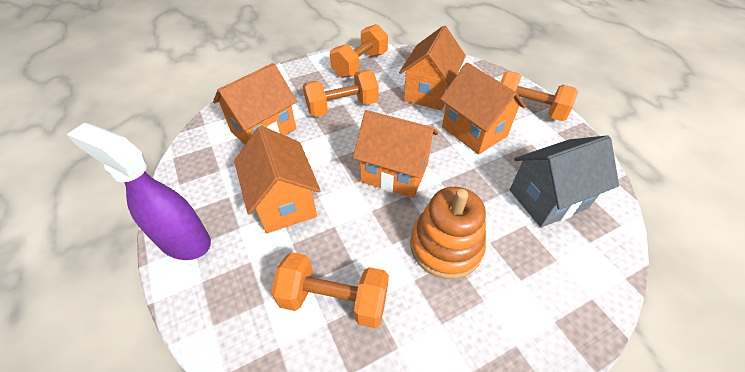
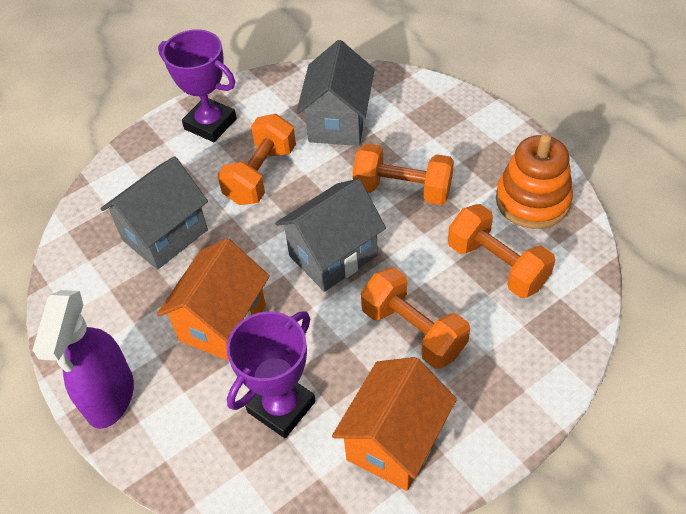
grey house: [510,135,619,228] = 1 -> [100,156,208,270] [275,179,386,292] [296,40,375,146] = 3
orange house: [213,63,297,145] [234,126,321,234] [353,110,438,198] [399,26,466,110] [440,62,526,155] = 5 -> [157,238,270,361] [332,357,457,491] = 2
purple trophy: none = 0 -> [158,29,237,142] [227,311,316,438] = 2

